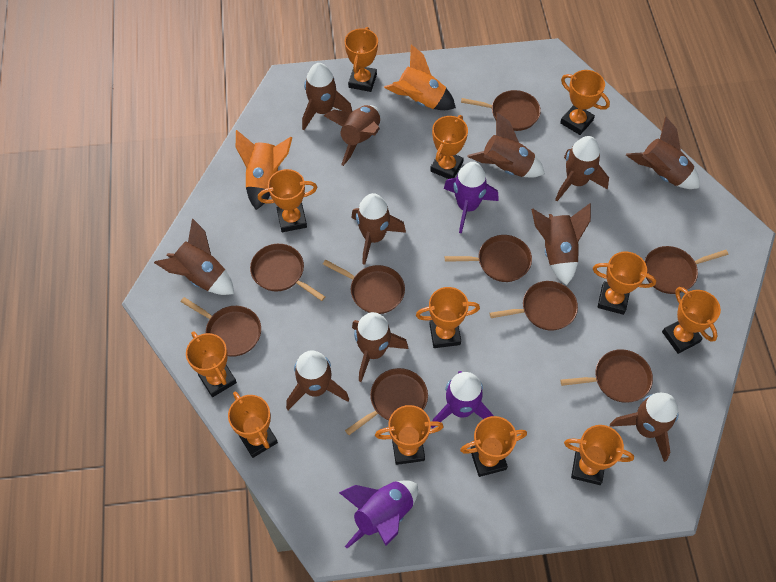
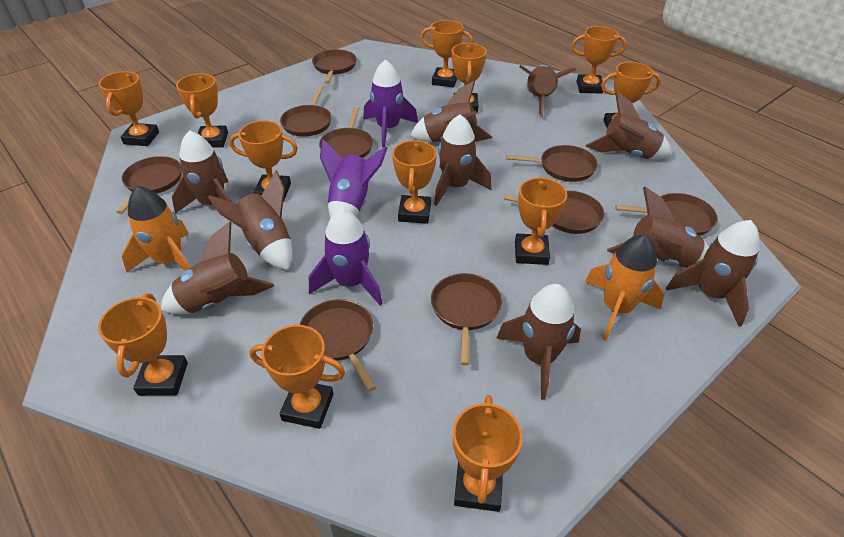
brown rocket: [154,218,234,295] [286,351,349,410] [302,63,353,130] [324,105,380,166] [351,193,406,265] [352,312,408,382] [467,112,545,178] [531,203,591,286] [555,136,609,201] [610,393,678,462] [626,116,700,189] = 11 -> [161,222,274,314] [172,130,232,214] [208,171,292,270] [410,81,492,142] [434,114,492,206] [497,284,581,400] [519,65,576,117] [585,91,672,160] [607,187,709,268] [666,220,760,327] = 10

